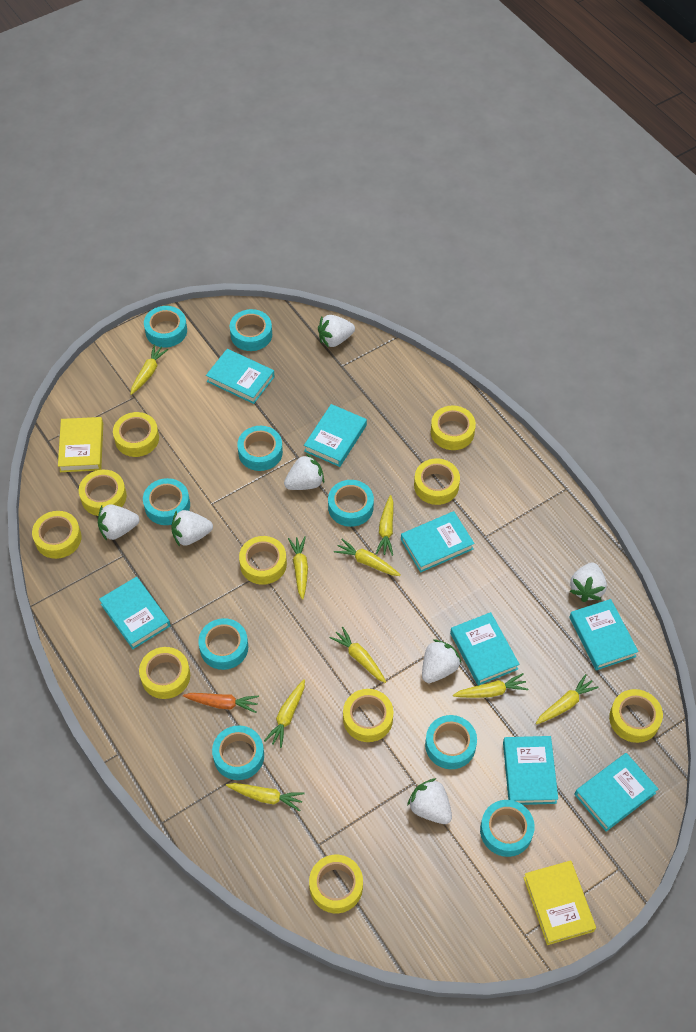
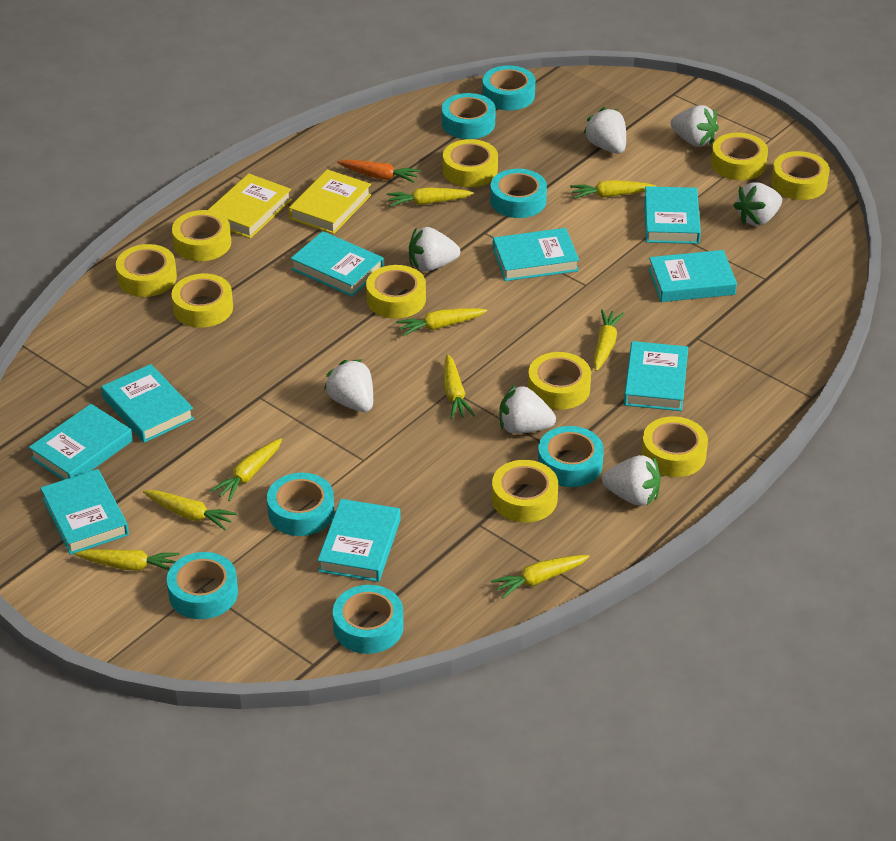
turquoise book: [99,577,170,649] [206,349,274,404] [304,404,367,467] [401,511,475,573] [450,612,519,686] [503,736,558,805] [569,599,638,670] [575,753,658,832] = 8 -> [29,404,133,480] [40,469,129,555] [101,364,194,443] [290,231,384,297] [318,499,401,582] [493,228,579,281] [624,341,688,411] [644,186,701,244] [648,250,737,302] = 9
turquoise tape: [143,478,190,525] [144,306,187,348] [198,618,248,670] [212,726,264,780] [230,309,272,351] [237,426,283,471] [328,480,374,527] [425,715,477,769] [480,800,535,857] = 9 -> [167,552,238,619] [267,473,334,536] [333,585,404,654] [442,93,496,139] [482,65,535,111] [490,169,547,218] [538,426,604,487] = 7

